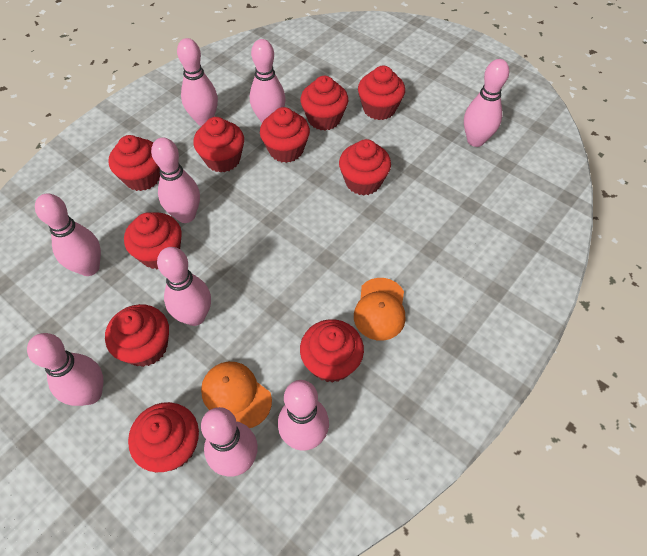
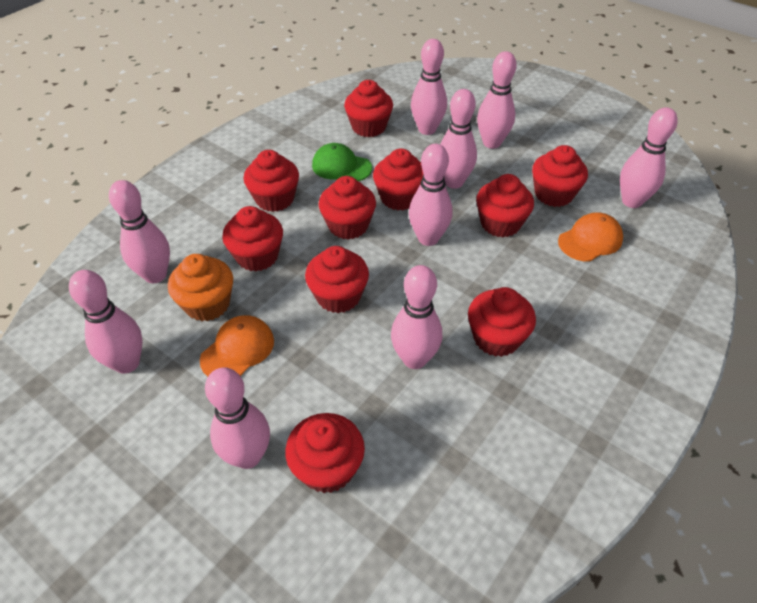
green cap: none = 0 -> [312,143,372,182] = 1
orange cupcake: none = 0 -> [168,254,233,321] = 1

